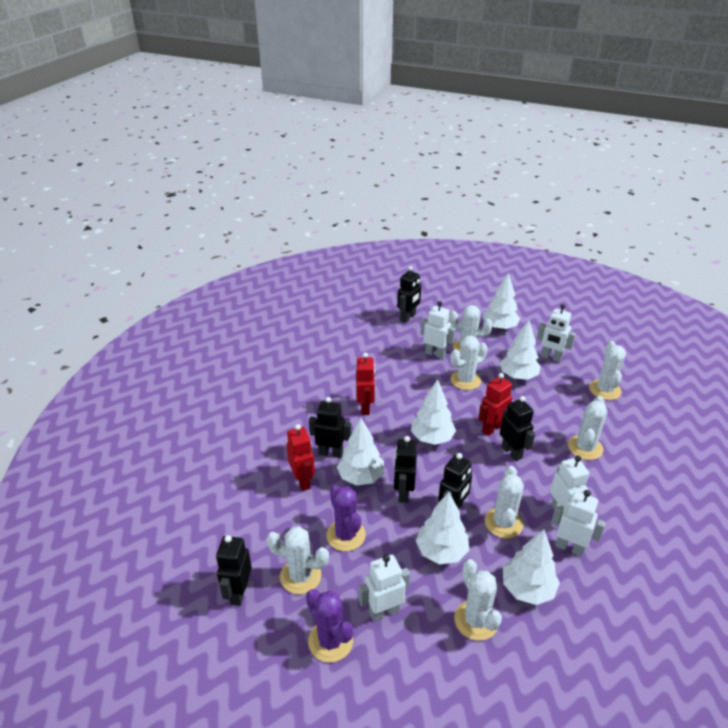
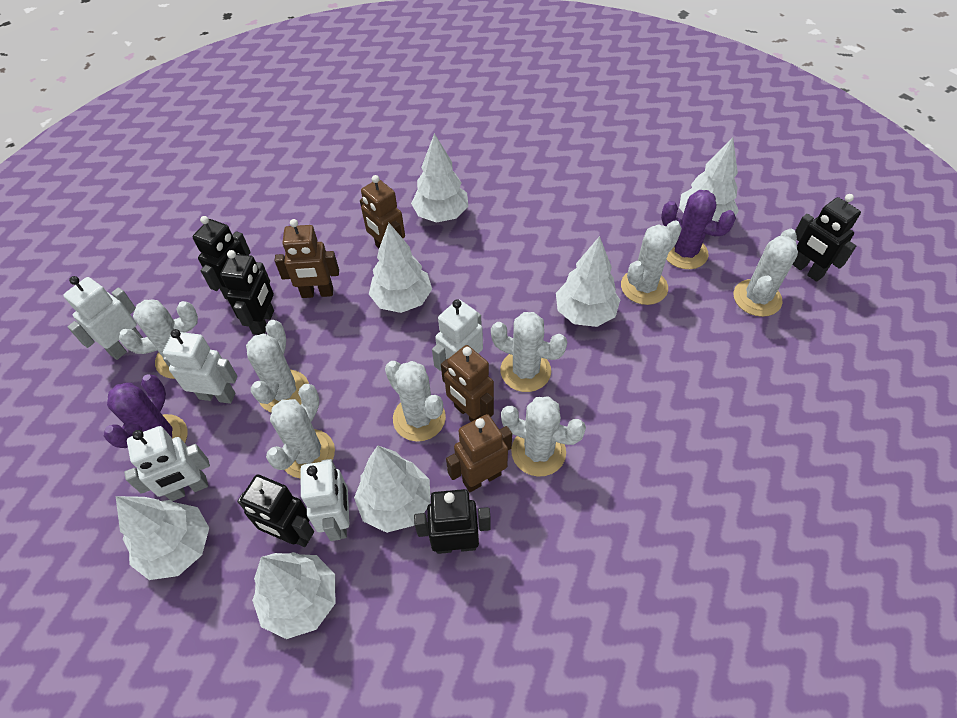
black robot: [216,535,252,606] [309,397,351,458] [394,436,417,503] [397,266,422,323] [438,453,472,509] [500,396,535,461] = 6 -> [193,216,251,299] [220,250,274,335] [237,474,314,547] [414,489,491,554] [793,194,861,282] = 5
brown robot: none = 0 -> [275,219,339,298] [360,175,405,248] [441,345,494,422] [446,414,512,492] = 4
red robot: [287,424,315,491] [356,353,375,415] [478,373,513,436] = 3 -> none = 0
white cactus: [266,526,329,594] [449,305,492,352] [451,336,488,390] [454,559,502,641] [484,466,524,538] [568,396,607,460] [589,341,626,400] = 7 -> [119,300,198,379] [246,320,309,413] [266,384,335,479] [385,361,446,442] [491,312,567,392] [501,396,586,477] [621,220,682,305] [733,229,798,317] = 8
white tree: [337,418,384,486] [411,379,456,445] [416,492,469,564] [483,272,520,330] [500,320,541,380] [503,529,560,605] = 6 -> [116,496,209,580] [252,552,335,639] [354,445,431,533] [369,223,432,313] [411,133,468,223] [556,236,620,327] [679,137,739,222] = 7

